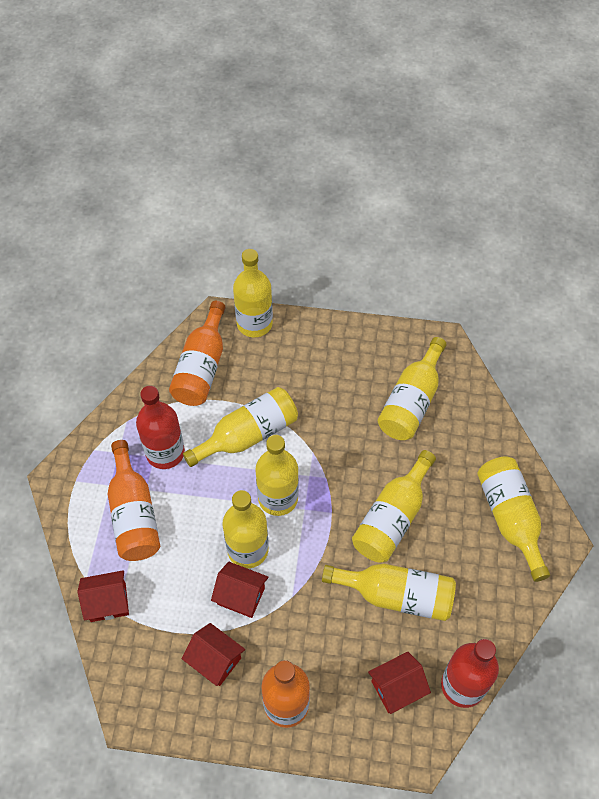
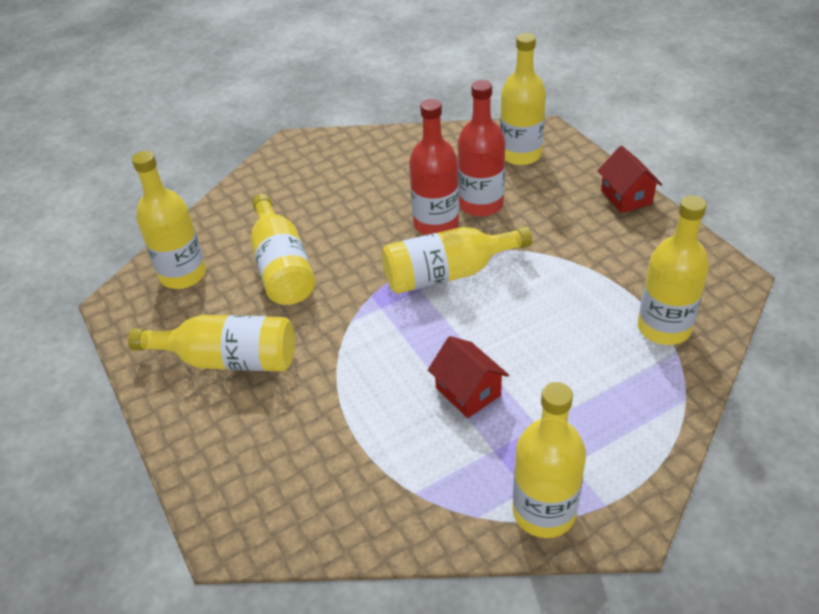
orange bottle: [108,440,160,561] [169,301,226,406] [261,660,310,728] = 3 -> none = 0
red house: [77,570,129,622] [182,623,245,686] [211,562,268,618] [368,651,431,714] = 4 -> [428,336,509,418] [598,146,663,213] = 2
yellow bottle: [183,387,298,467] [223,490,269,568] [233,249,273,337] [255,435,299,516] [322,564,456,621] [352,450,436,563] [378,337,447,440] [477,456,550,582] = 8 -> [128,315,295,371] [132,151,206,289] [250,194,316,305] [382,227,532,294] [500,33,546,165] [512,382,586,538] [638,195,709,345] = 7

